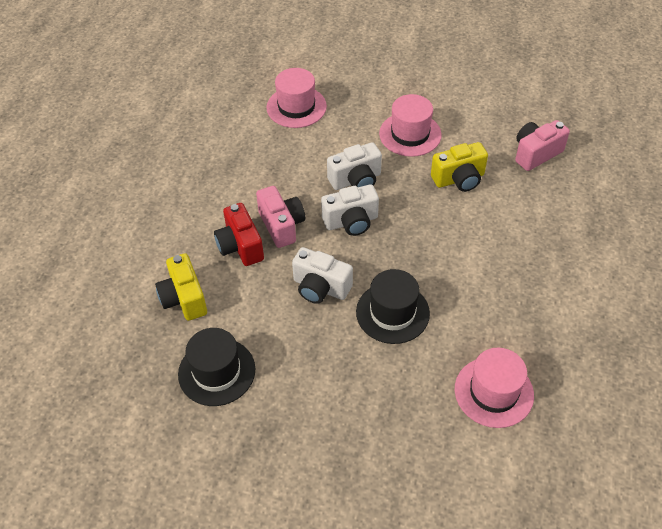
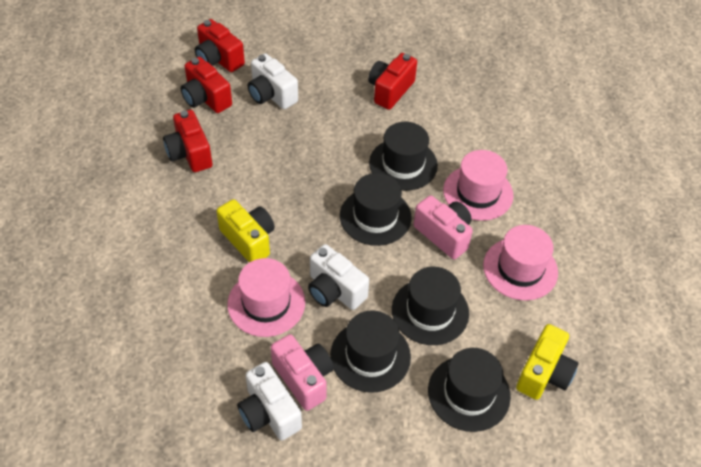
black hat: [178,328,255,406] [356,269,430,344] = 2 -> [330,311,411,393] [340,173,412,246] [369,122,438,191] [392,267,469,345] [428,348,511,432] = 5
red camera: [214,203,264,266] = 1 -> [163,110,212,172] [181,57,232,113] [195,19,245,72] [368,53,417,110] = 4

